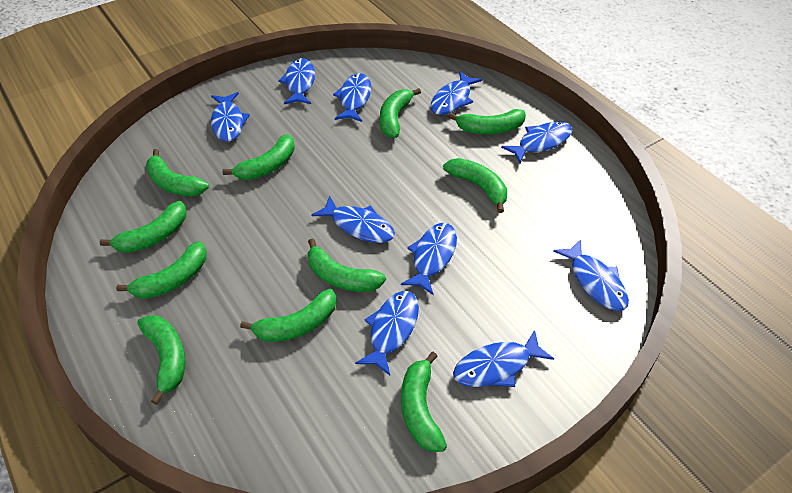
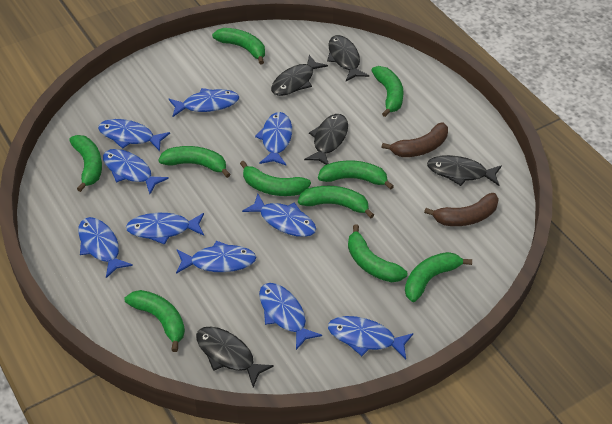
black fish: none = 0 -> [196,327,274,387] [271,55,328,96] [304,114,348,165] [327,35,369,81] [427,155,502,186] = 5
brown banana: none = 0 -> [382,122,448,157] [424,193,499,226] = 2
green banana: [100,201,187,253] [116,241,207,299] [138,315,186,405] [146,149,209,196] [222,134,295,180] [240,289,336,342] [307,239,386,292] [380,88,421,138] [401,352,447,452] [443,158,507,213] [448,109,526,134] = 11 -> [69,135,102,192] [125,290,185,352] [158,146,231,178] [212,28,265,65] [240,161,311,196] [298,186,374,218] [318,161,394,190] [348,224,407,282] [371,66,404,117] [405,252,472,302] = 10

